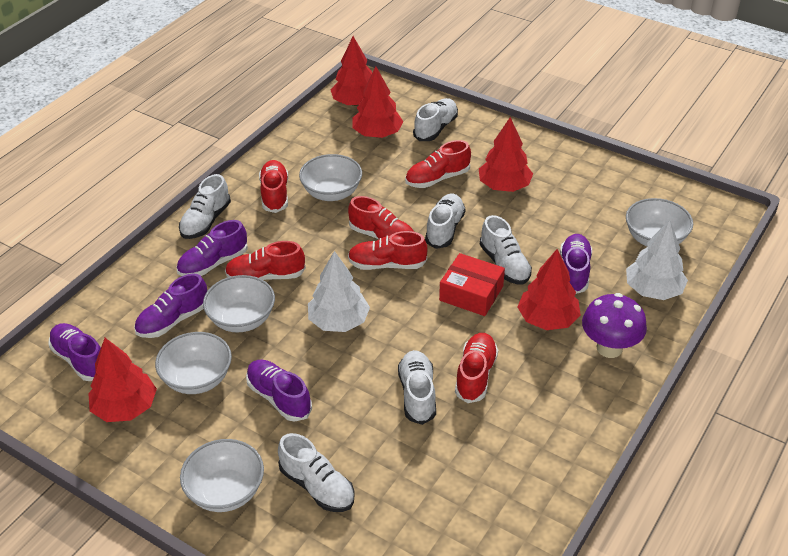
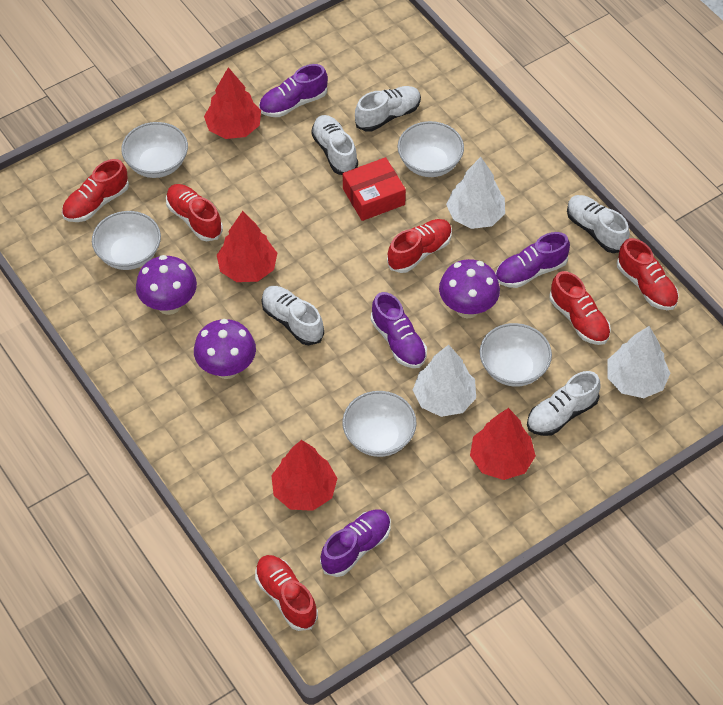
purple mushroom: [582,293,647,358] = 1 -> [136,255,197,315] [194,319,256,379] [439,259,500,318] = 3
purple shoe: [48,323,101,381] [134,273,207,338] [176,220,248,276] [246,360,312,422] [560,234,592,294] = 5 -> [259,64,328,117] [320,509,391,577] [371,292,427,368] [495,232,570,288] = 4
red tree: [88,338,157,422] [330,36,372,106] [353,67,403,138] [479,117,533,192] [518,249,581,330] = 5 -> [204,67,261,139] [217,211,277,282] [271,440,337,511] [470,408,536,480] = 4
white shoe: [179,174,231,239] [278,433,355,512] [398,350,436,425] [413,98,458,141] [425,194,465,249] [480,215,532,284] = 6 -> [261,286,324,345] [311,115,358,175] [355,86,421,132] [527,371,601,436] [567,195,630,253] = 5
white tree: [308,251,370,332] [626,220,688,300] = 2 -> [413,345,476,417] [446,157,505,229] [607,326,670,398] = 3

